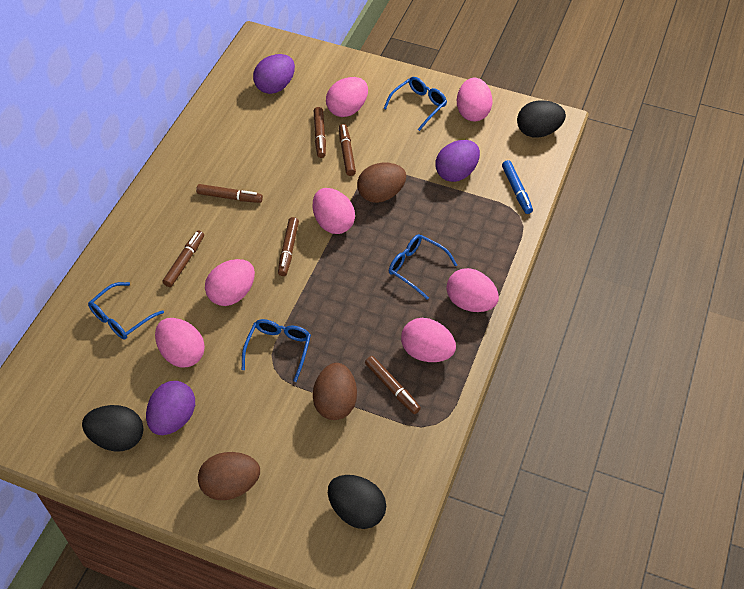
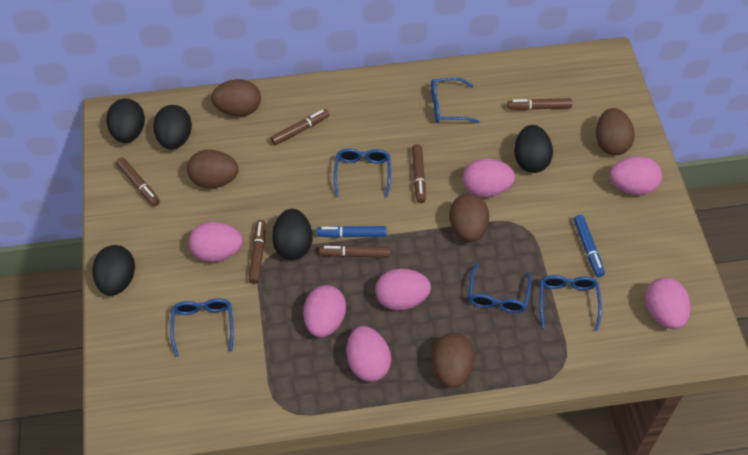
black egg: [82,405,144,452] [328,475,386,529] [517,100,566,138] = 3 -> [92,245,135,296] [106,99,145,143] [153,105,192,150] [272,209,312,260] [514,125,553,173] = 5
blue glasses: [88,282,164,339] [242,319,311,382] [383,77,447,131] [389,234,457,300] = 4 -> [170,298,234,357] [334,148,391,198] [431,77,480,123] [469,263,532,313] [540,275,602,331] = 5
blue marker: [502,160,533,214] = 1 -> [317,226,387,238] [574,215,605,277] = 2
brown egg: [198,452,260,500] [313,363,357,420] [357,163,406,203] = 3 -> [187,150,239,188] [211,79,261,116] [431,333,475,388] [449,194,489,242] [596,108,635,155] = 5
purple egg: [146,381,195,435] [253,54,295,94] [435,140,480,182] = 3 -> none = 0

